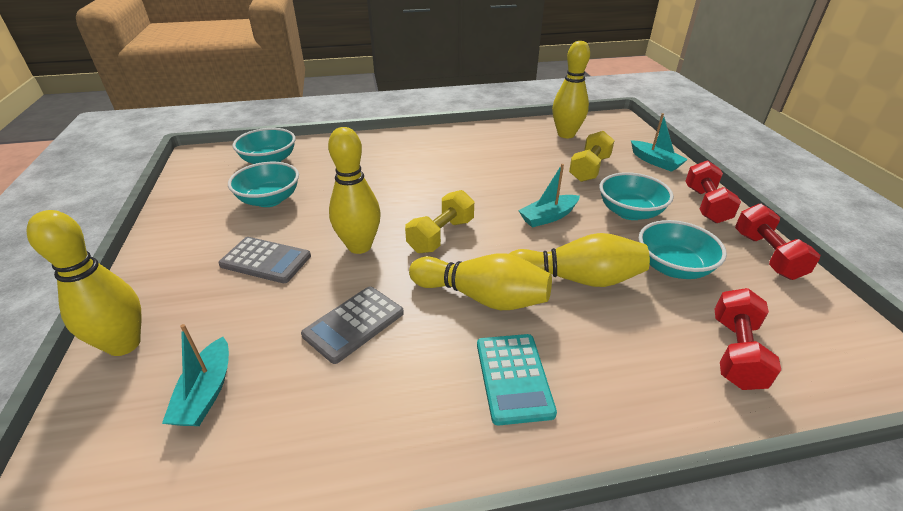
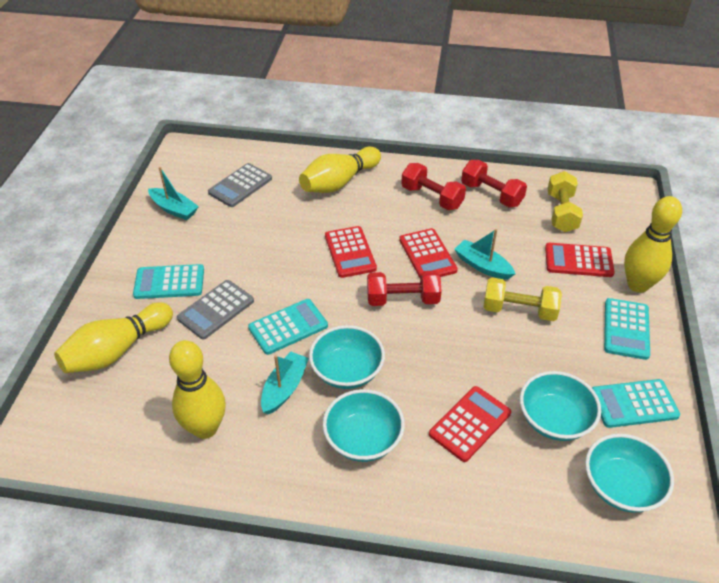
red calculator: none = 0 -> [325,226,377,278] [399,228,458,278] [429,386,511,462] [545,243,615,277] = 4
turquoise calculator: [477,334,557,425] = 1 -> [133,264,204,299] [248,299,328,355] [592,379,680,428] [604,298,650,360] = 4
yellow bowling pin: [26,210,141,356] [328,127,381,254] [409,253,552,310] [509,233,650,287] [552,41,590,138] = 5 -> [54,302,173,373] [169,340,226,439] [299,147,381,193] [624,196,682,293] = 4

